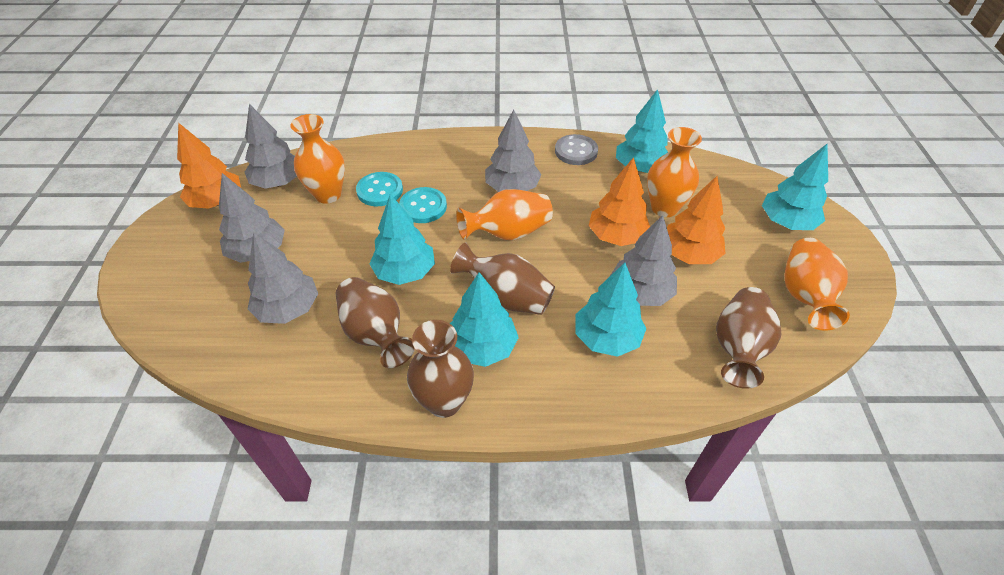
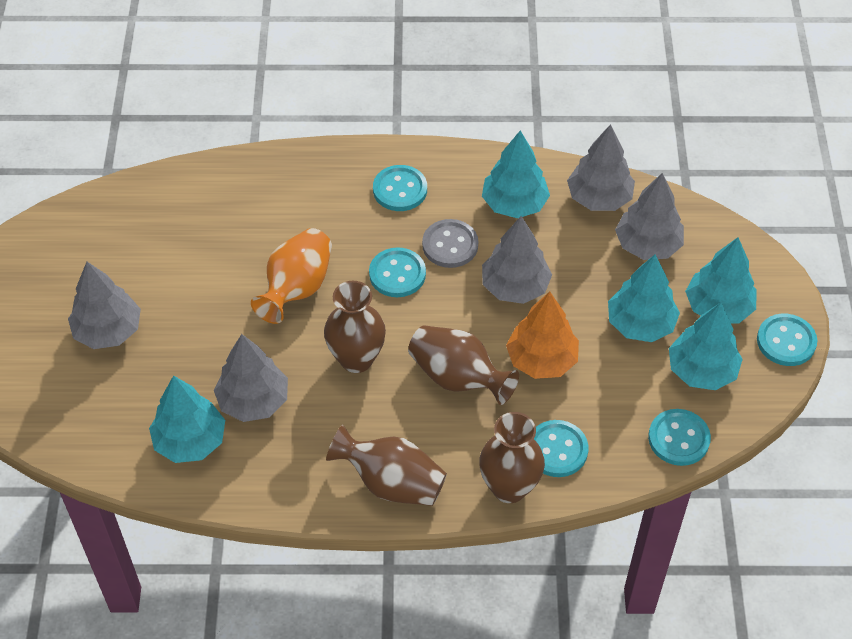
orange tree: [177,123,241,209] [589,157,650,246] [667,176,726,264] = 3 -> [506,291,579,379] = 1
orange vase: [290,114,345,204] [456,189,553,240] [647,127,702,217] [784,238,850,331] = 4 -> [251,228,332,324] = 1
turquoise button: [356,172,403,206] [399,187,447,223] = 2 -> [369,247,426,297] [373,165,427,211] [534,420,588,477] [648,409,711,466] [757,314,817,366] = 5

